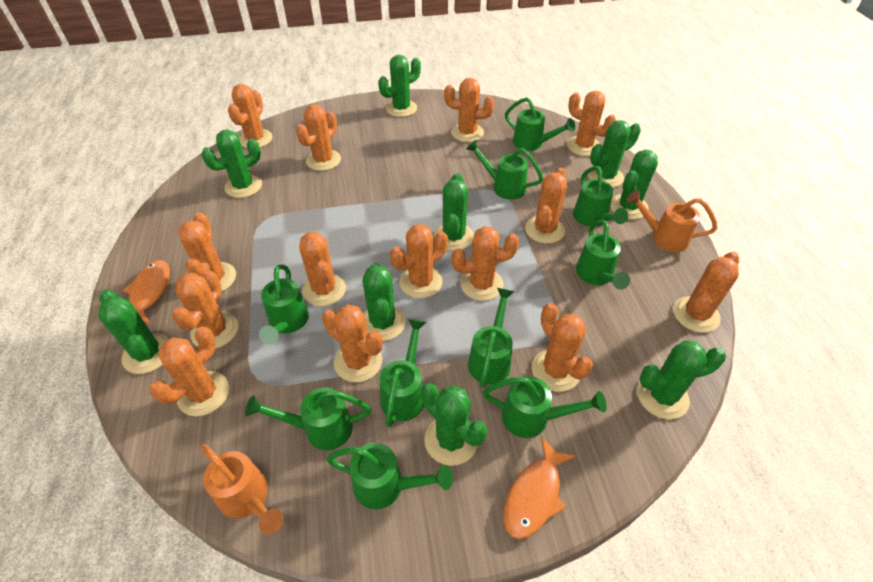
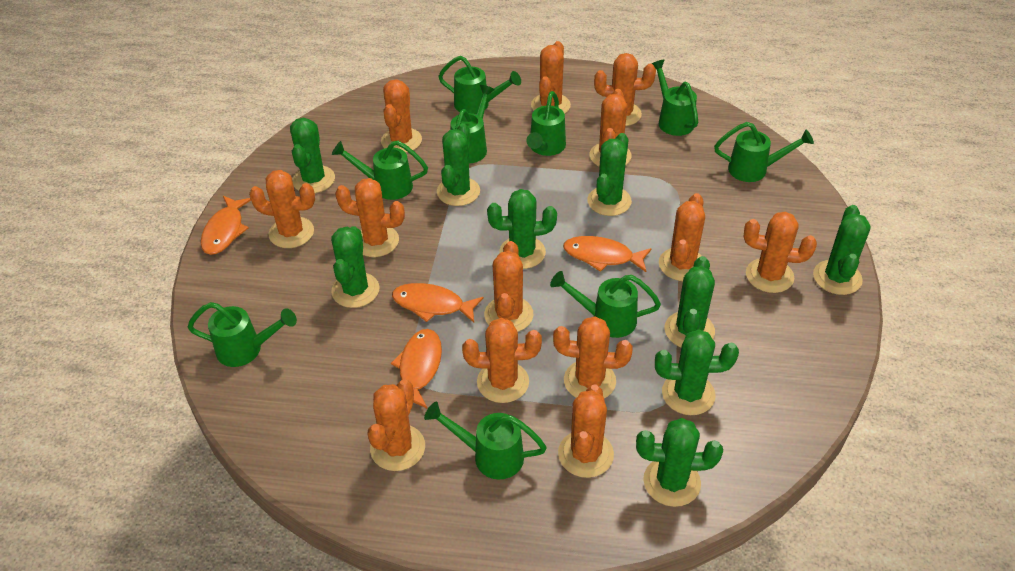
green watering can: [245,387,372,450] [259,264,309,344] [326,443,453,509] [380,319,426,427] [466,140,543,200] [468,288,515,387] [483,376,607,438] [505,97,575,151] [573,166,628,227] [576,220,630,290] = 10 -> [188,302,297,367] [332,141,428,200] [424,402,547,479] [438,56,521,114] [451,85,495,164] [527,91,566,156] [550,271,661,338] [652,60,698,136] [714,122,814,182] = 9
orange cactus: [150,327,229,416] [172,270,238,348] [178,212,236,292] [228,84,273,148] [296,104,341,171] [299,232,346,306] [322,304,383,382] [390,224,448,298] [444,78,494,142] [452,226,519,301] [525,168,567,244] [532,303,593,392] [567,91,616,156] [673,252,739,333] = 14 -> [249,170,315,248] [335,178,405,257] [367,379,425,471] [381,79,422,153] [462,318,542,403] [484,241,533,332] [531,41,571,114] [553,316,633,398] [558,384,614,478] [589,89,632,167] [594,53,656,126] [659,193,705,281] [744,212,817,293] = 13
orange fish: [123,260,170,325] [503,437,576,539] = 2 -> [201,196,251,255] [391,329,442,408] [392,283,484,323] [563,236,652,272] = 4
orange watering can: [200,444,284,534] [626,190,717,252] = 2 -> none = 0

